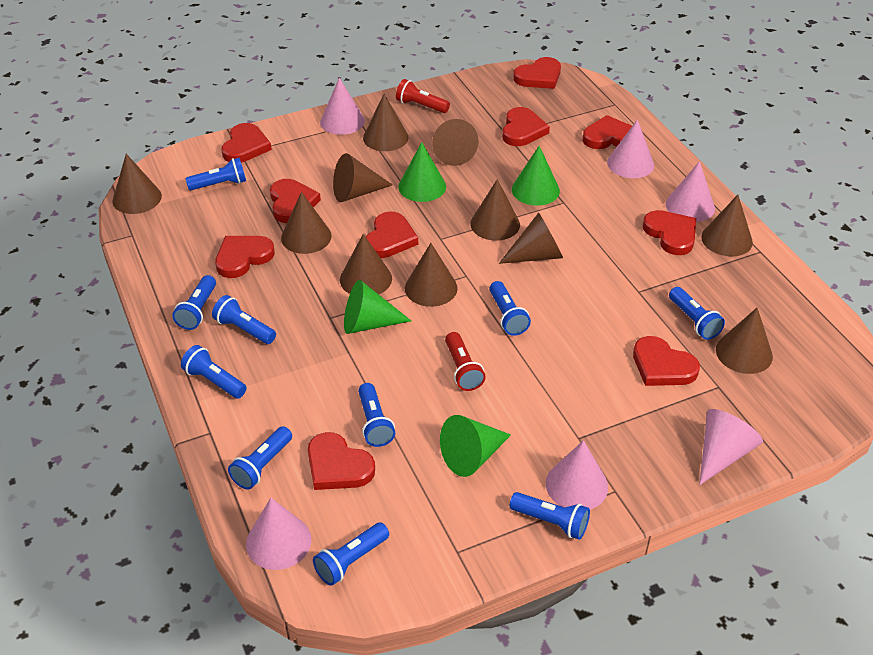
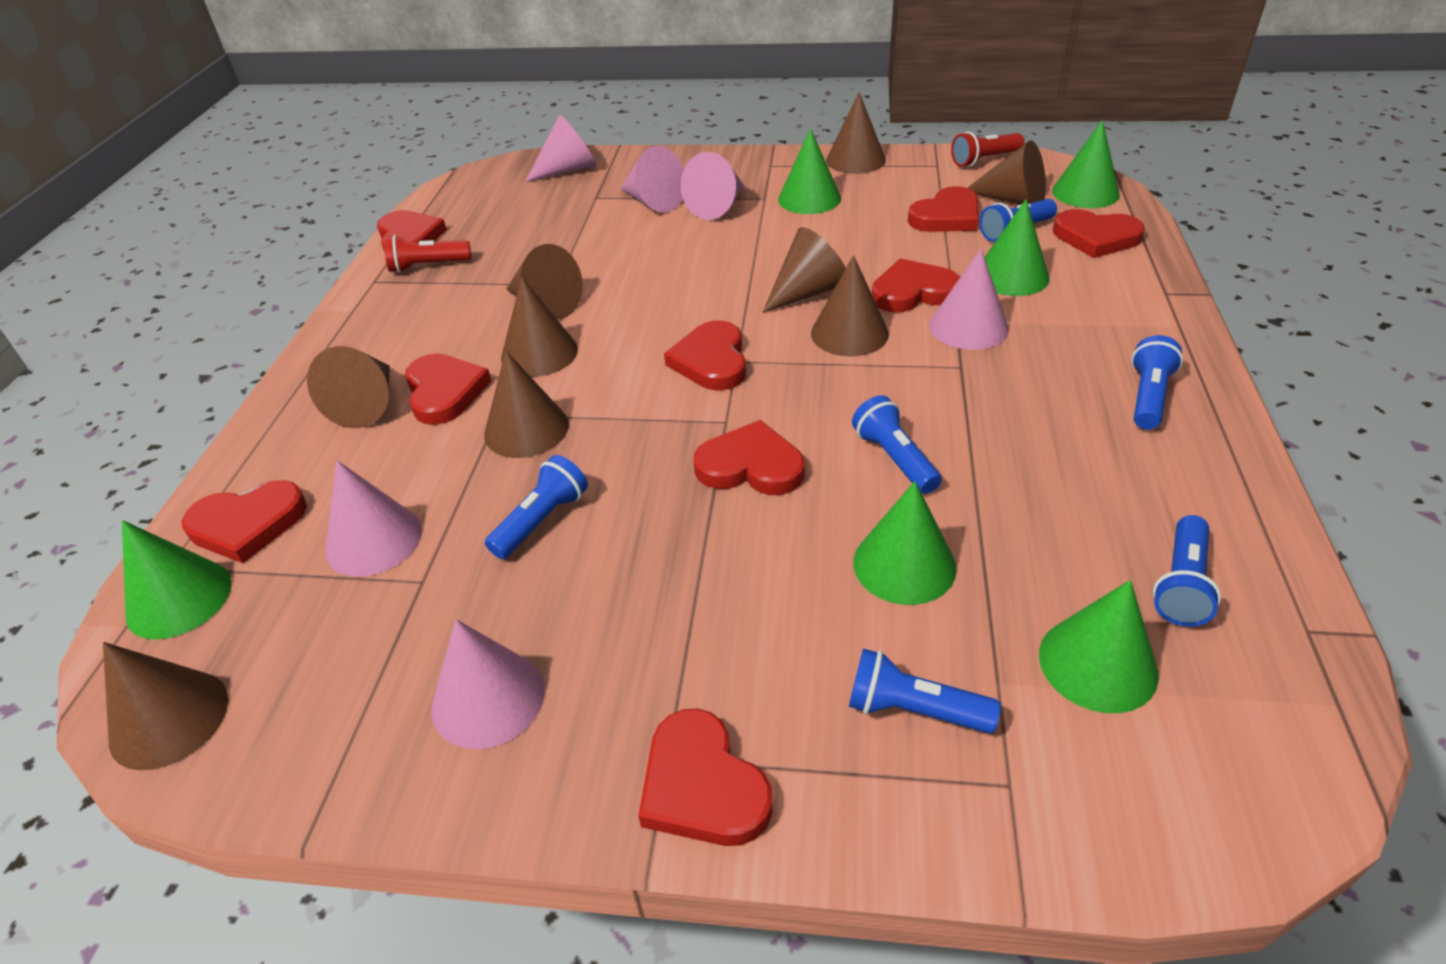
blue flashlight: [172,275,216,330] [181,345,247,398] [186,158,246,190] [212,295,276,344] [228,426,292,489] [313,522,389,586] [358,383,395,447] [489,281,531,336] [510,492,590,540] [669,287,725,340] = 10 -> [485,455,588,559] [849,648,1001,733] [852,395,942,494] [979,199,1057,242] [1131,335,1183,430] [1153,515,1221,627] = 6
brown cone: [112,154,162,214] [281,192,332,254] [333,153,393,202] [340,234,392,294] [363,94,408,151] [405,243,458,307] [432,119,479,166] [470,179,520,241] [499,212,563,264] [701,195,753,257] [716,308,773,374] = 11 -> [103,642,228,770] [307,346,390,428] [484,351,569,458] [501,277,578,377] [506,244,583,319] [762,227,846,313] [811,255,889,356] [826,92,886,174] [967,140,1046,205] = 9
green cone: [344,280,411,334] [398,142,446,202] [440,415,511,477] [512,146,560,206] = 4 -> [122,520,232,640] [778,128,841,214] [853,481,957,605] [985,199,1050,296] [1039,580,1159,713] [1052,120,1120,208] = 6
red heart: [215,236,275,278] [221,123,272,163] [270,179,321,223] [308,432,375,490] [366,211,418,258] [502,107,550,146] [513,57,561,89] [582,115,632,149] [633,336,700,386] [643,210,696,255] = 10 -> [182,480,307,563] [377,210,447,250] [405,353,492,425] [638,708,773,846] [664,320,746,390] [694,420,805,495] [872,258,960,312] [908,186,979,232] [1053,209,1145,258] = 9

